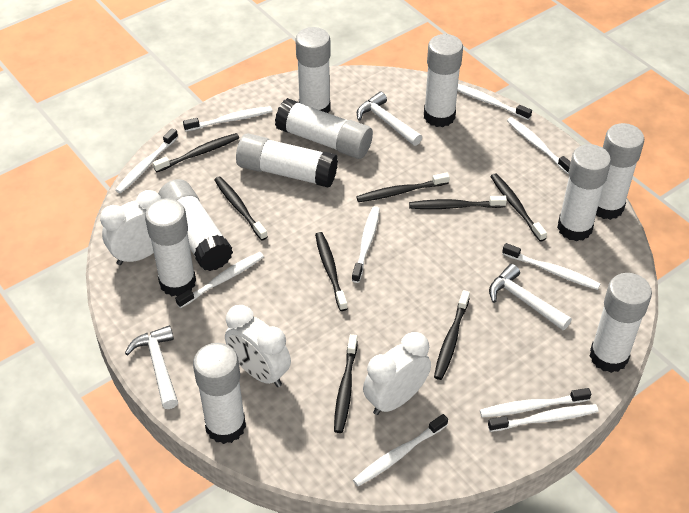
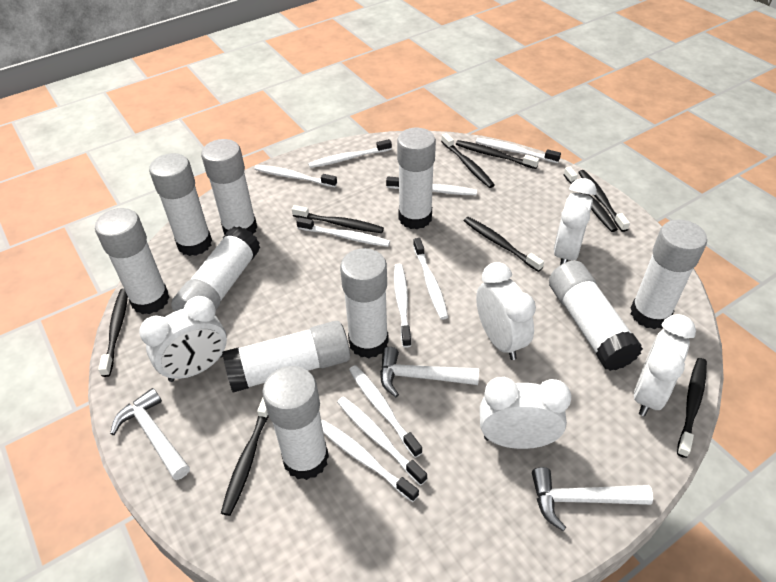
black toothbrush: [153,133,239,172] [214,176,268,241] [315,232,348,311] [334,334,358,433] [356,172,450,202] [409,196,507,209] [434,290,470,380] [490,173,547,242] = 8 -> [98,288,128,377] [221,397,269,516] [292,205,384,233] [441,133,495,188] [456,140,539,169] [464,217,544,272] [563,167,618,232] [578,170,630,232] [677,358,707,458] = 9
white clock: [100,190,161,265] [225,305,291,387] [363,332,431,415] = 3 -> [139,296,227,382] [476,262,536,360] [480,377,571,449] [554,178,597,265] [634,314,696,416] = 5

